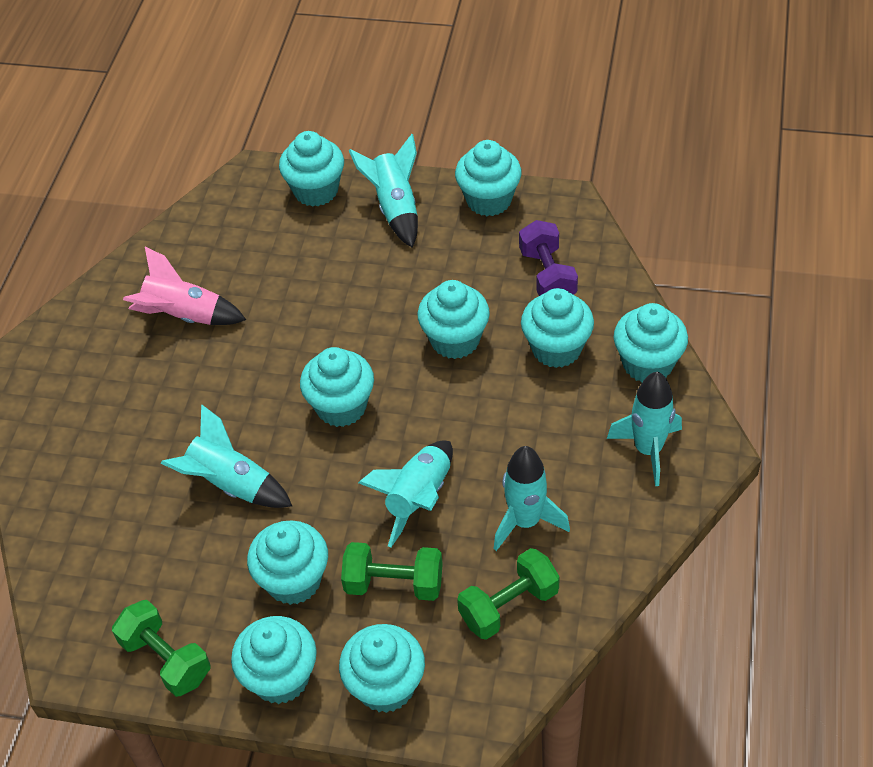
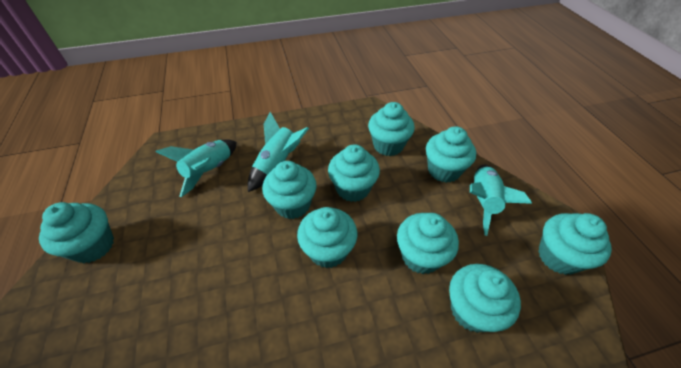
green dumbbell: [112,600,211,697] [341,542,443,601] [457,548,560,640] = 3 -> none = 0
pink rocket: [123,247,246,325] = 1 -> none = 0
purple dumbbell: [519,220,578,296] = 1 -> none = 0
turquoise rocket: [161,404,292,508] [349,134,418,248] [358,440,453,548] [494,446,570,551] [607,372,682,486] = 5 -> [156,140,237,197] [248,112,309,192] [470,165,532,236] = 3

